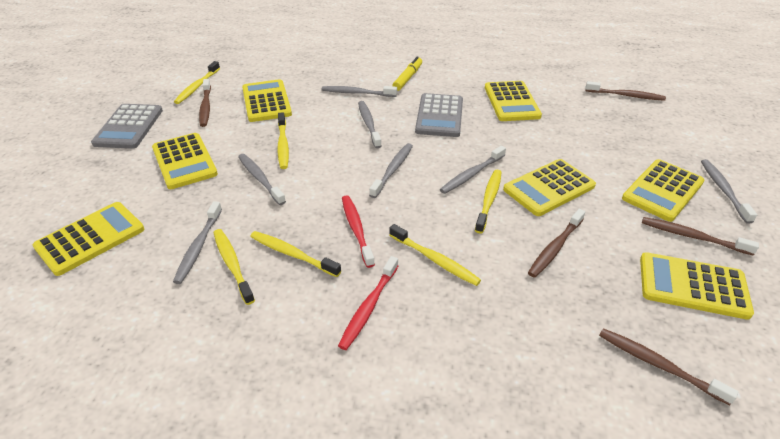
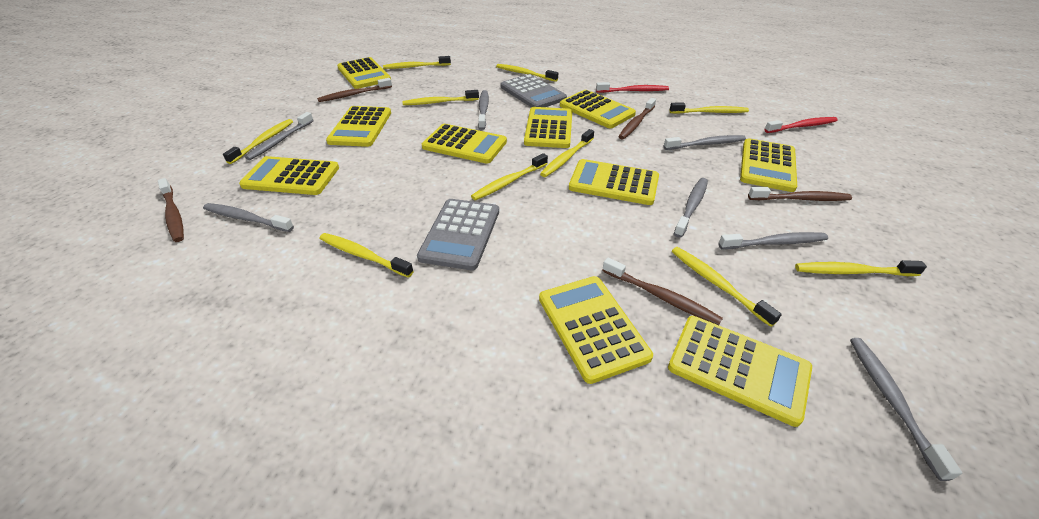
yellow calculator: [33,202,144,276] [152,133,218,189] [242,79,292,122] [485,81,542,121] [503,159,596,216] [622,159,704,222] [640,252,754,320] = 7 -> [239,156,339,195] [326,106,391,147] [337,57,391,89] [422,124,507,164] [524,107,572,148] [539,276,653,384] [560,90,636,128] [569,159,659,205] [668,316,812,427] [740,138,797,192] = 10
yellow marker: [392,56,422,91] = 1 -> none = 0
yellow toothbrush: [174,61,220,104] [213,229,255,305] [250,231,341,277] [277,112,289,169] [389,224,481,286] [475,170,502,234] = 6 -> [223,119,293,164] [319,233,414,278] [383,56,451,69] [403,90,479,105] [471,153,548,200] [496,64,558,82] [540,129,594,177] [669,103,749,114] [672,247,782,327] [795,260,927,276] = 10

